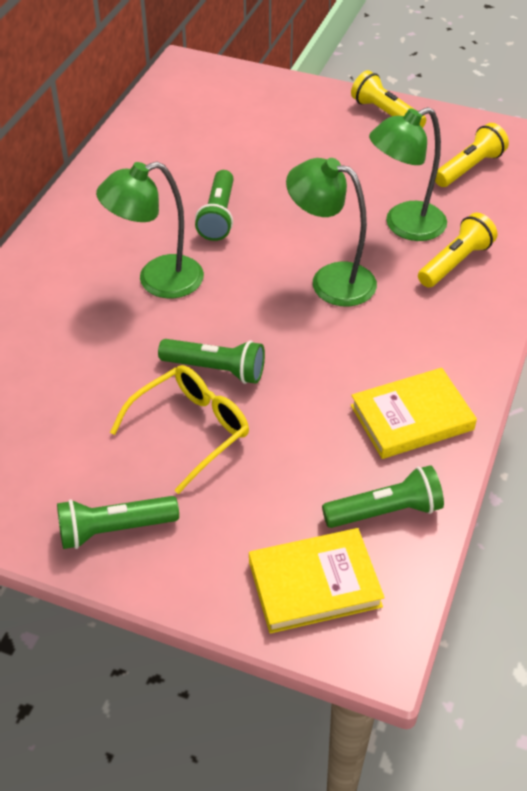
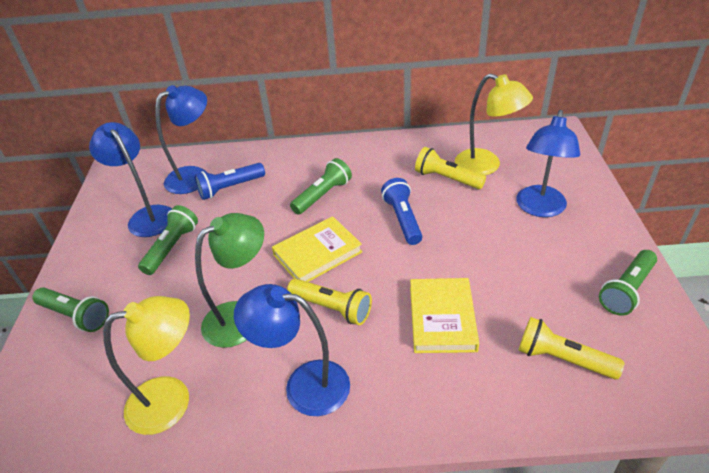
blue flashlight: none = 0 -> [195,163,265,200] [381,178,422,245] = 2
blue lamp: none = 0 -> [89,122,172,237] [156,85,207,194] [234,284,350,416] [516,110,580,217] = 4
green lamp: [96,162,204,298] [286,158,377,307] [369,107,447,241] = 3 -> [195,213,264,348] = 1
yellow glasses: [110,365,249,494] = 1 -> none = 0
yellow lamp: none = 0 -> [103,296,190,435] [455,73,533,175] = 2

